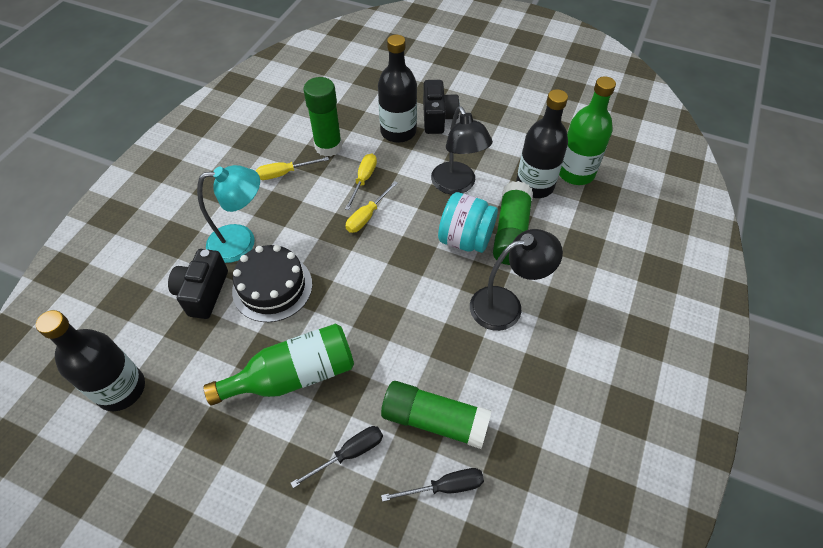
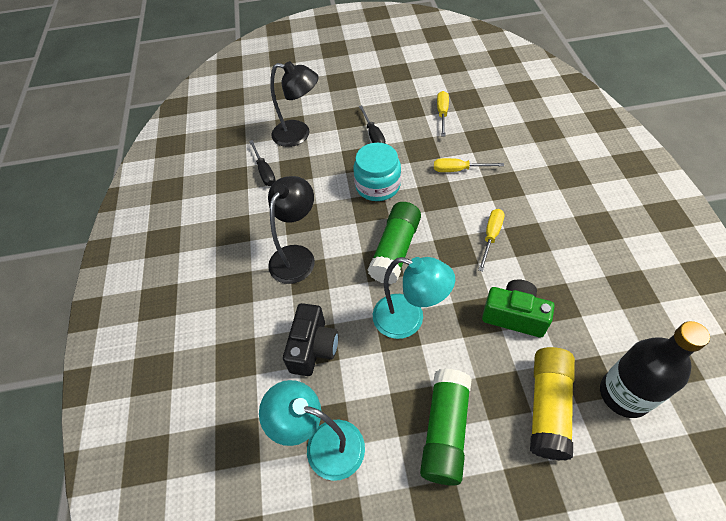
black bottle: [36,310,145,411] [378,35,417,143] [516,89,568,198] = 3 -> [600,321,710,418] = 1
black cake: [232,245,312,322] = 1 -> none = 0
black camera: [168,249,228,319] [423,80,460,134] = 2 -> [283,303,338,376] = 1
green bottle: [204,323,354,406] [559,76,616,185] = 2 -> none = 0
green camera: none = 0 -> [482,280,555,337] = 1
green glue stick: [303,77,342,157] [381,381,491,449] [493,181,533,265] = 3 -> [368,202,421,284] [420,369,472,486] = 2
turquoise lamp: [197,165,260,263] = 1 -> [259,380,365,481] [373,257,455,339] = 2
yellow glue stick: none = 0 -> [530,347,575,461] = 1

